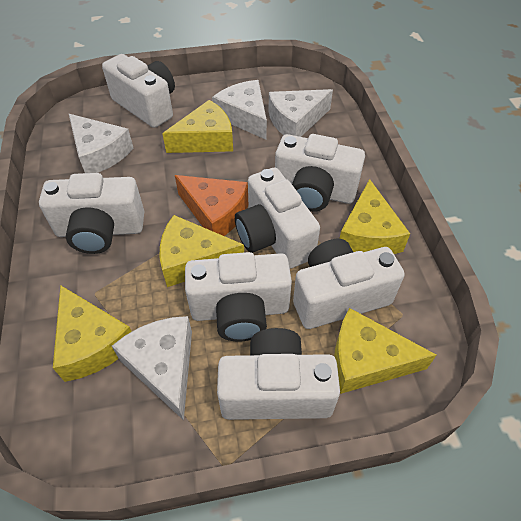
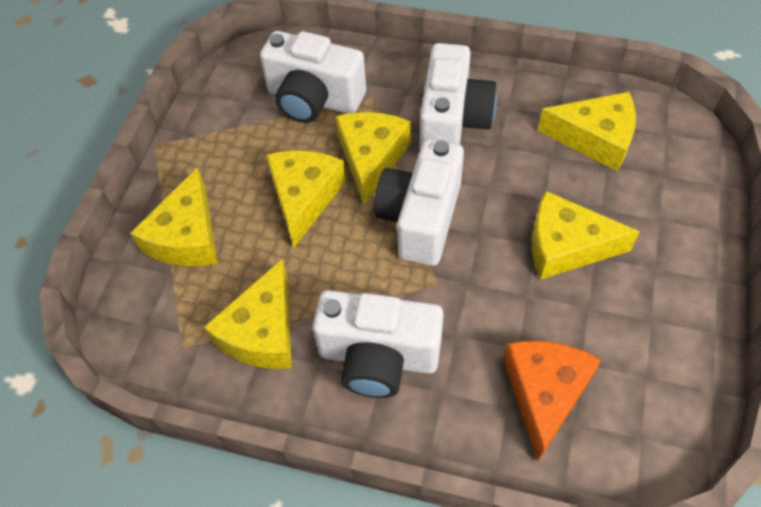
white camera: [39,173,144,254] [102,54,175,128] [185,252,292,342] [217,328,340,420] [235,167,320,269] [275,134,365,212] [293,239,404,329] = 7 -> [260,31,366,123] [313,290,444,398] [374,139,464,266] [420,43,497,148] = 4
white cheese: [69,114,133,173] [112,316,192,421] [212,80,267,140] [268,89,333,137] = 4 -> none = 0
yellow cheese: [53,285,132,382] [160,215,244,287] [162,100,233,153] [334,308,436,394] [339,179,410,254] = 5 -> [130,167,217,266] [204,259,292,369] [266,150,346,247] [335,112,411,205] [532,191,640,280] [538,92,636,171] = 6

